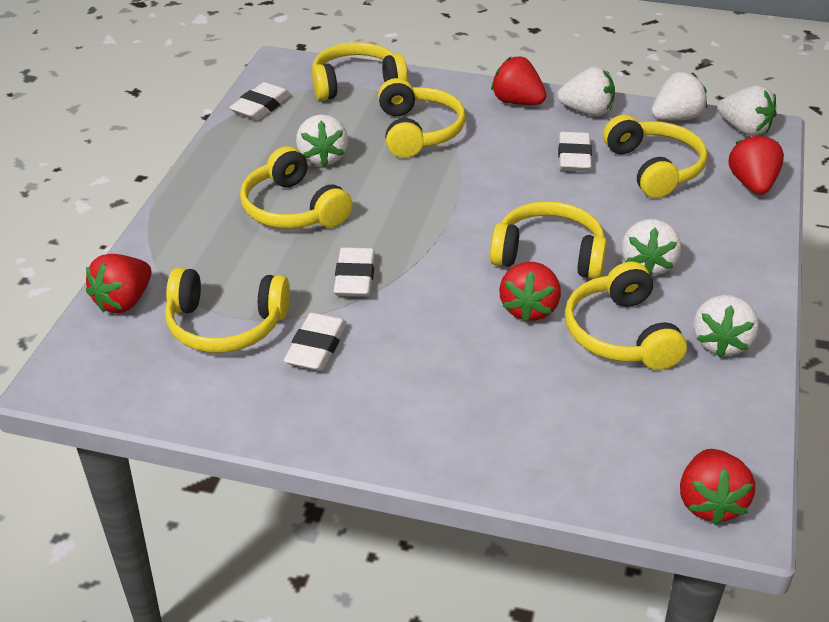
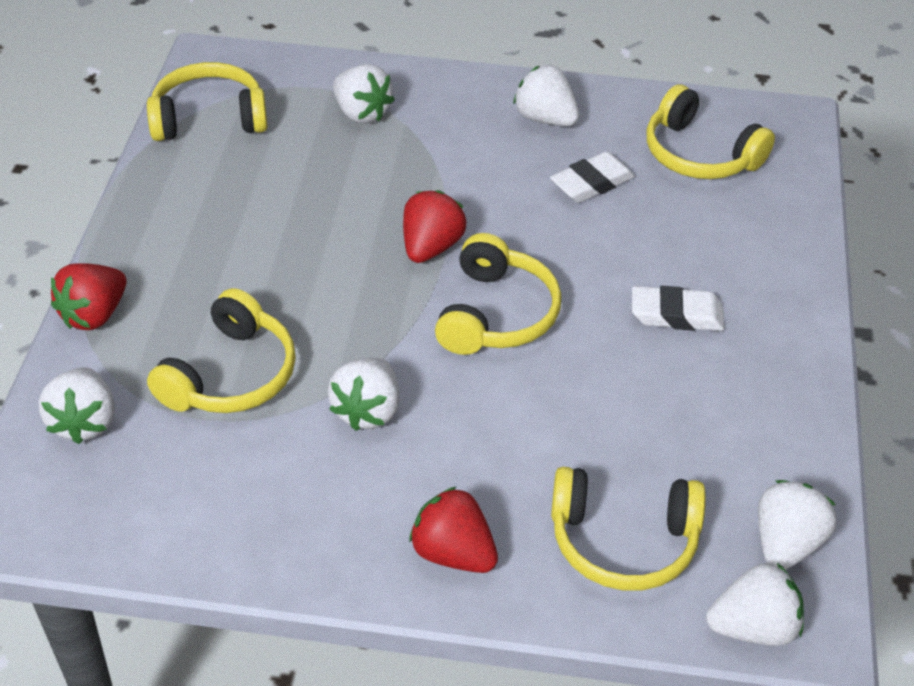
red strawberry: [86,254,152,313] [491,57,546,105] [499,262,561,323] [680,449,755,525] [728,134,784,195] = 5 -> [51,263,126,330] [403,190,466,263] [409,486,498,573] = 3
white eraser: [229,82,291,121] [284,313,347,371] [334,247,375,297] [558,132,592,172] = 4 -> [550,152,635,203] [632,286,725,331] = 2
yellow headphones: [165,268,290,353] [240,146,352,228] [312,42,408,101] [378,78,465,158] [490,201,607,279] [565,262,687,370] [603,115,707,198] = 7 -> [147,62,268,141] [147,288,296,413] [435,233,561,355] [551,467,706,591] [647,84,775,179] = 5

